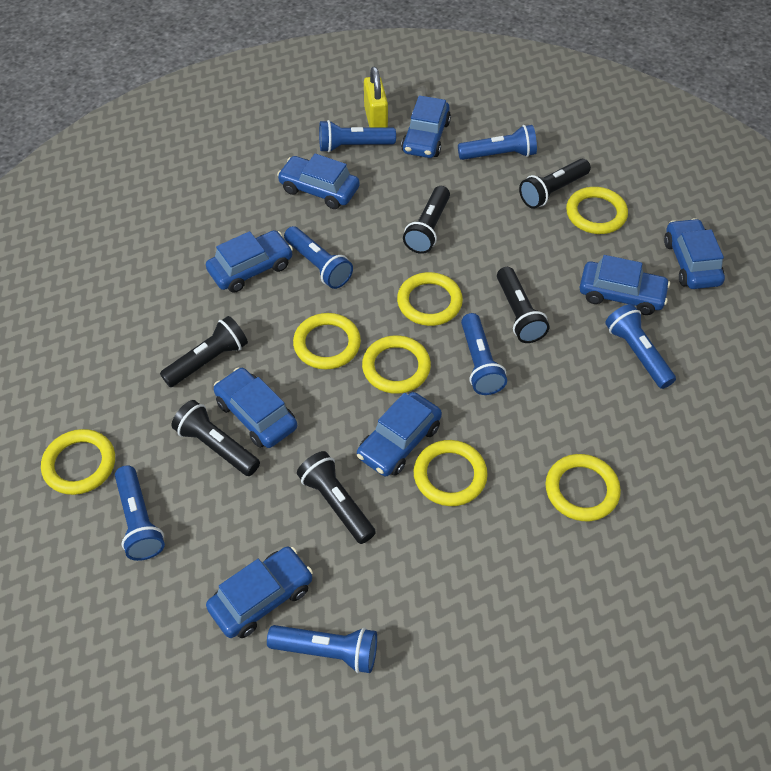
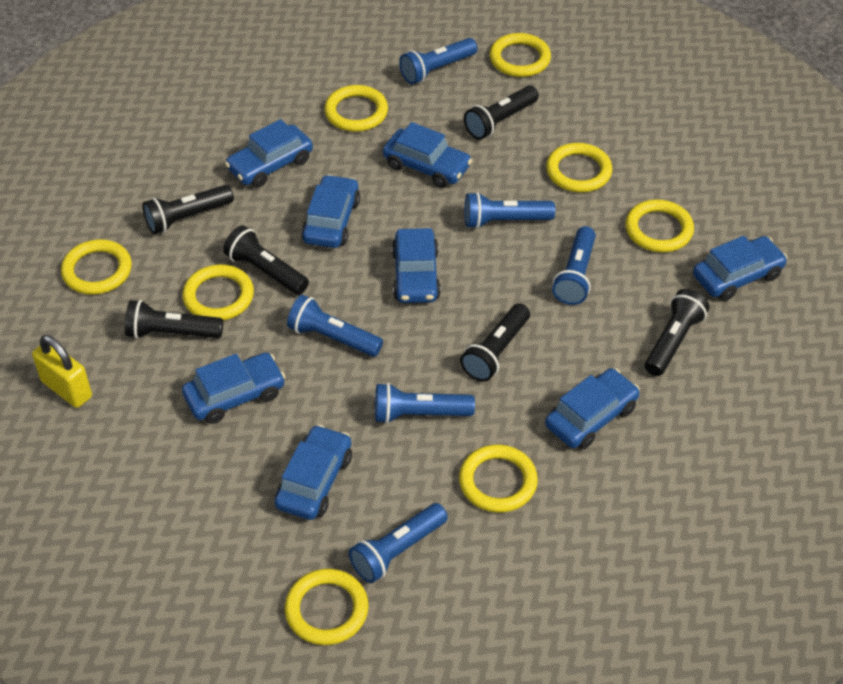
blue flashlight: [115,465,165,561] [267,625,377,673] [284,226,353,289] [319,120,396,152] [458,125,537,160] [461,313,507,395] [605,304,676,389] = 7 -> [287,295,383,357] [349,503,448,583] [375,383,475,424] [399,38,478,84] [465,192,555,229] [552,226,596,305] = 6
yellow ring: [41,429,115,495] [293,313,361,369] [362,335,431,394] [397,272,463,326] [414,440,488,506] [545,454,621,521] [566,187,628,234] = 7 -> [61,239,132,295] [182,265,254,320] [285,569,369,645] [324,85,388,132] [459,445,538,513] [490,33,551,77] [546,143,612,192] [625,200,694,252] = 8

